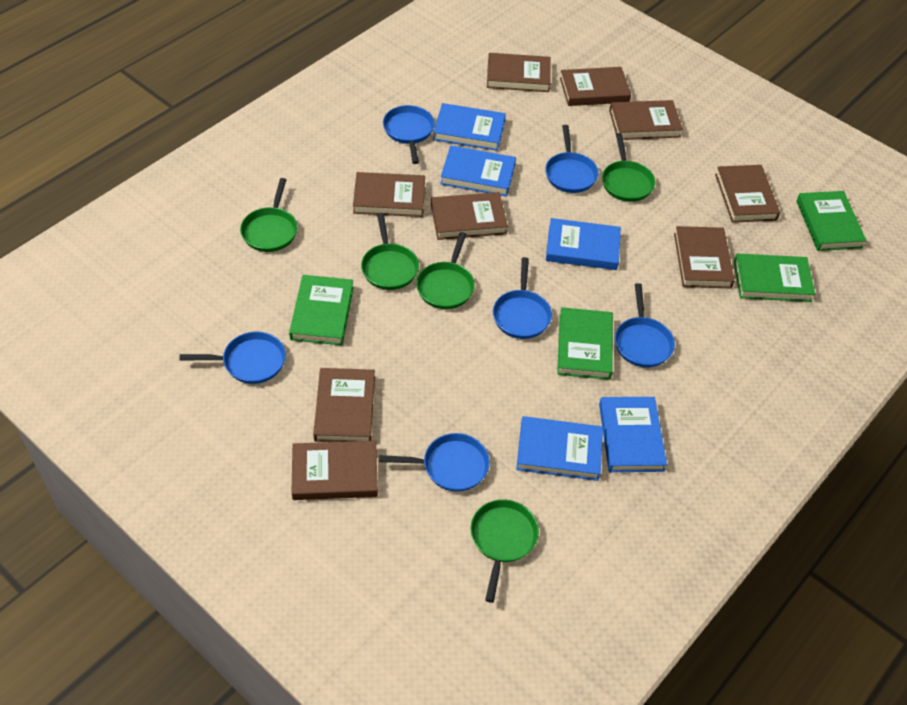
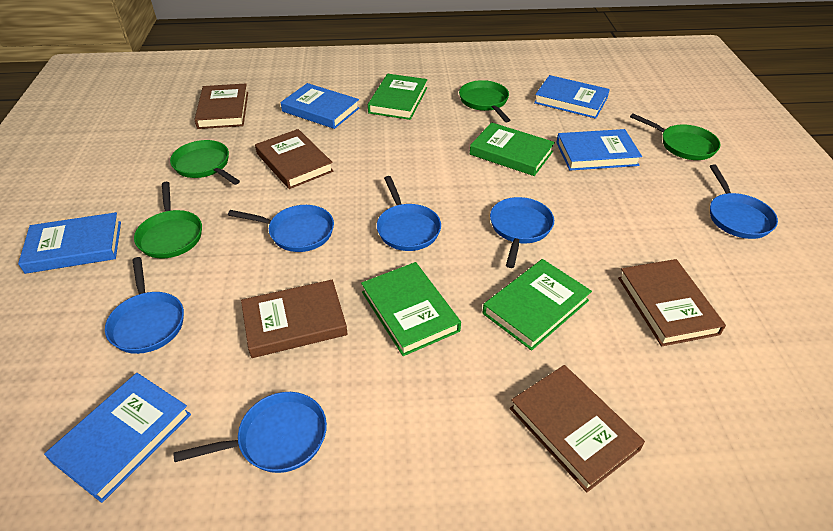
brown book: [291,441,378,500] [313,368,375,442] [353,172,425,217] [431,192,508,240] [487,53,551,92] [560,67,631,106] [609,100,683,140] [674,226,735,288] [715,165,780,223] = 9 -> [194,83,248,129] [241,280,348,358] [255,129,334,189] [510,365,645,492] [618,259,726,346] = 5
green pan: [240,178,297,252] [361,213,419,290] [416,232,475,309] [470,499,539,603] [602,133,655,202] = 5 -> [134,182,202,259] [170,140,240,185] [459,80,510,122] [630,113,721,160] = 4

